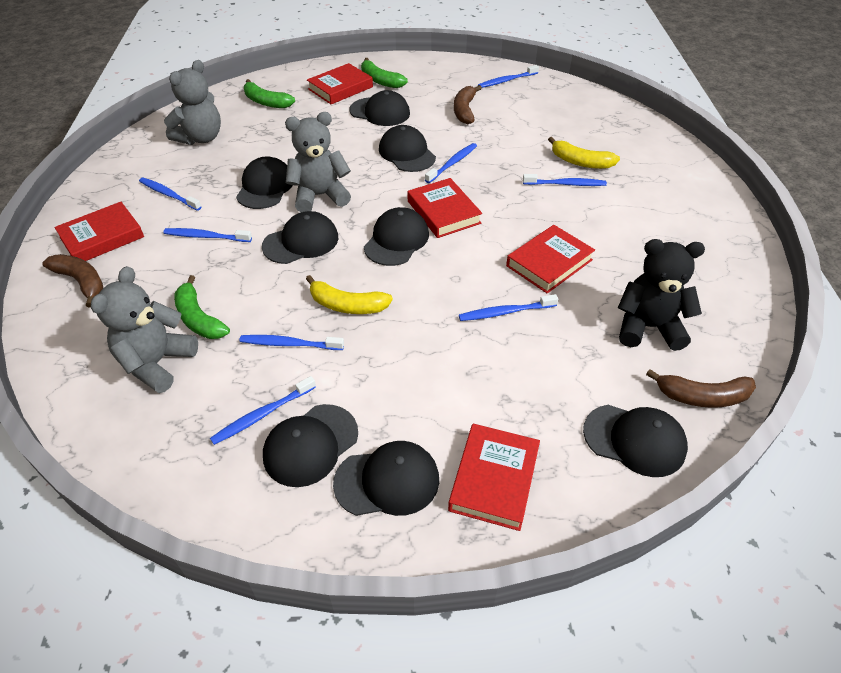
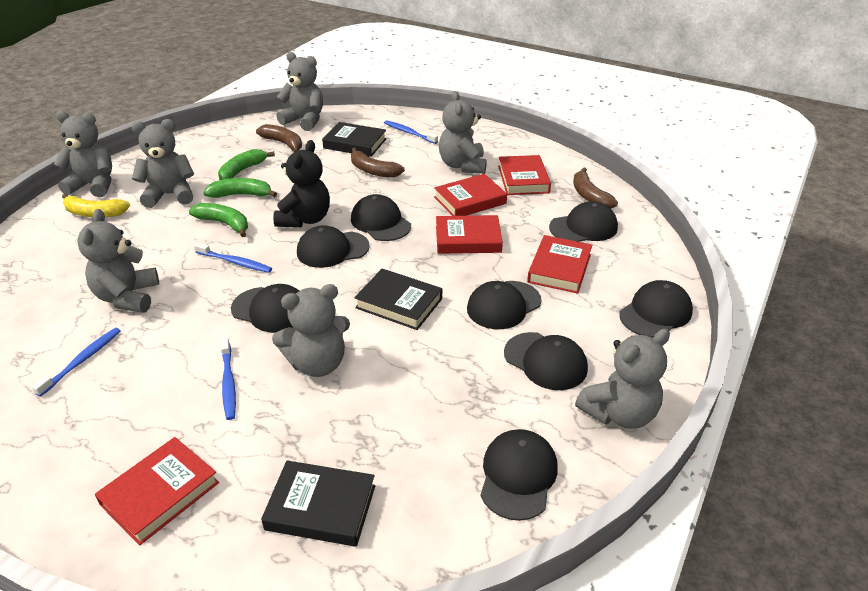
black book: none = 0 -> [261,461,375,547] [322,122,387,157] [354,269,442,330] = 3
blue toothbrush: [139,178,202,211] [163,228,252,242] [210,376,316,445] [239,335,344,350] [425,143,477,183] [459,294,558,321] [478,65,539,88] [523,174,607,186] = 8 -> [32,328,121,397] [194,243,272,273] [221,337,236,420] [384,120,438,144] = 4
grey teddy bear: [91,266,198,393] [164,60,221,145] [285,112,351,212] = 3 -> [54,111,112,197] [77,209,159,313] [132,119,194,208] [272,284,350,377] [276,52,323,131] [439,91,487,174] [575,329,670,429] = 7
yellow banana: [306,275,393,314] [548,137,620,169] = 2 -> [62,194,130,217] = 1

